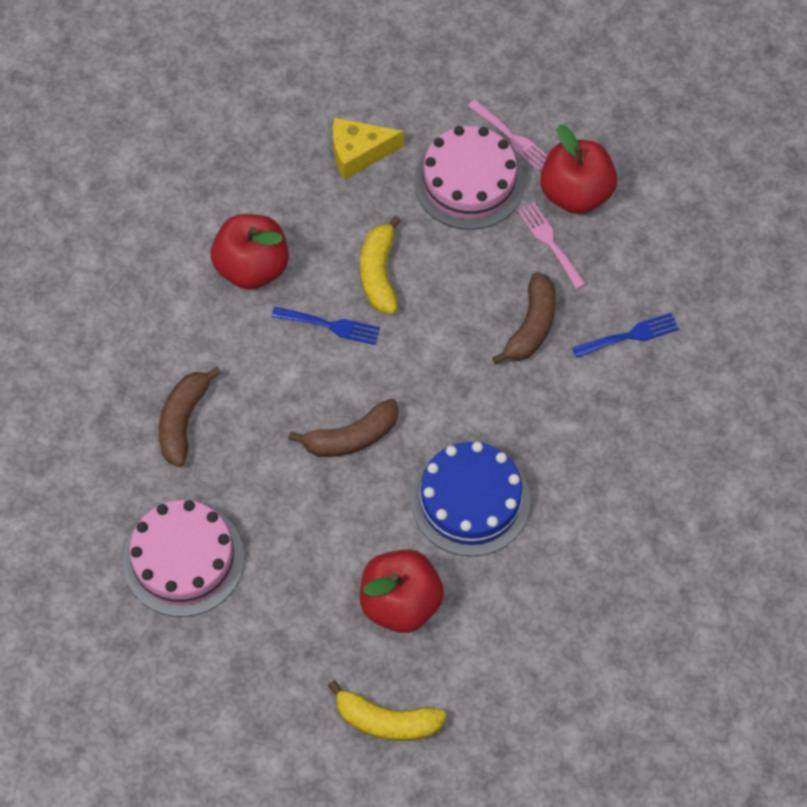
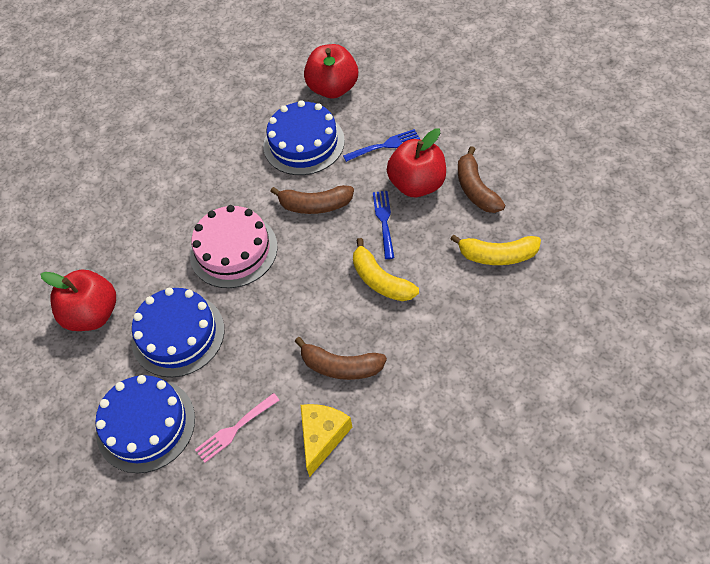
blue cake: [411,442,530,557] = 1 -> [95,375,195,473] [131,288,224,377] [263,100,345,175] = 3
pink cake: [123,500,244,617] [414,126,525,230] = 2 -> [190,205,278,288] = 1
pink fork: [468,99,548,171] [518,203,586,289] = 2 -> [195,393,279,463] = 1

